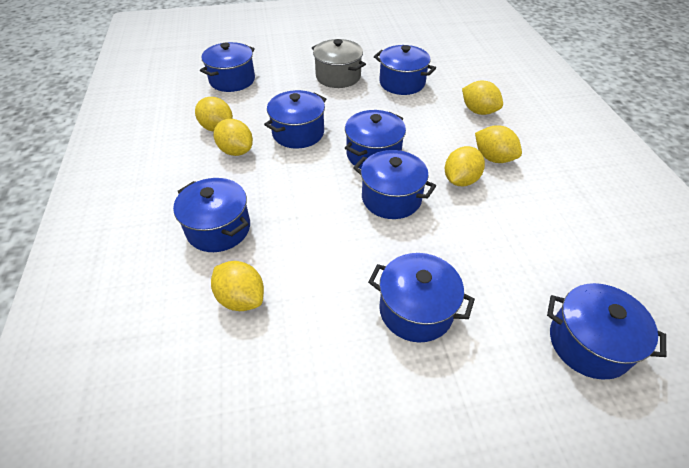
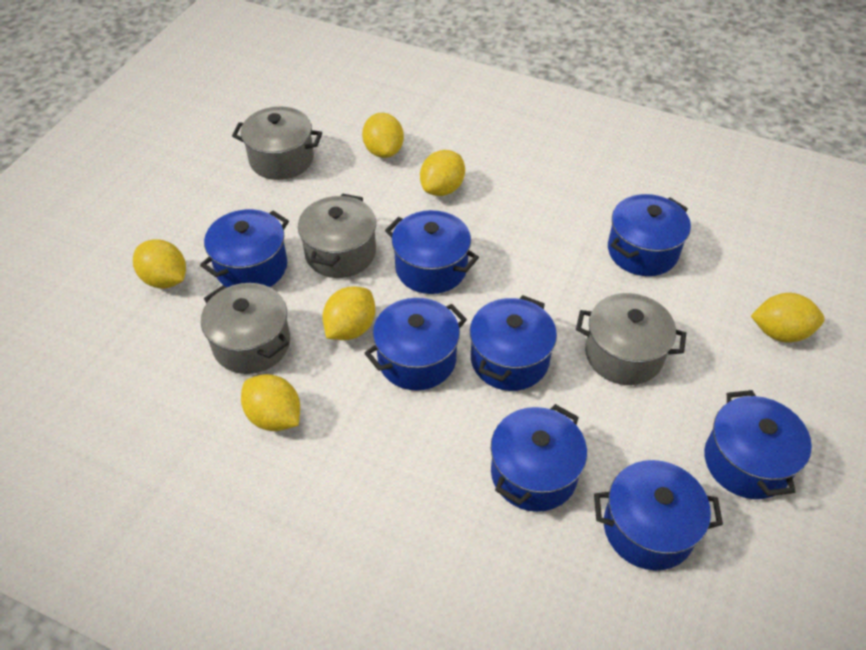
grey pot: [312,39,366,88] = 1 -> [201,283,290,374] [232,107,322,180] [298,193,376,278] [576,293,686,385] = 4

